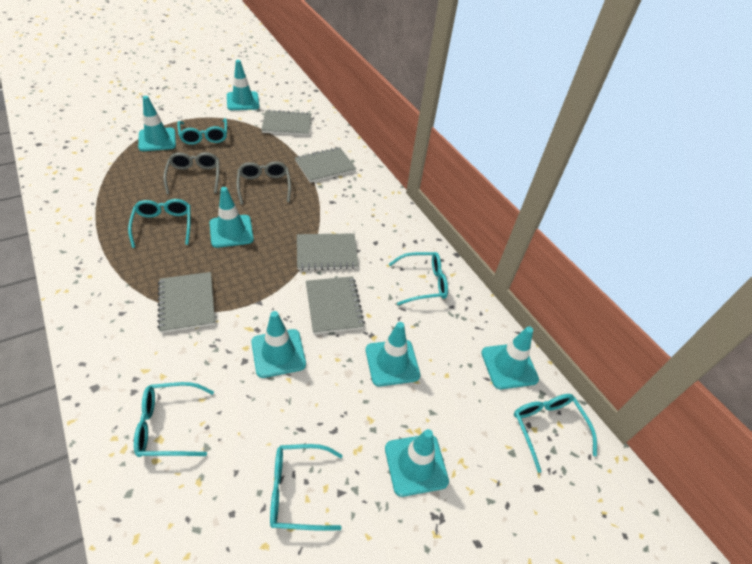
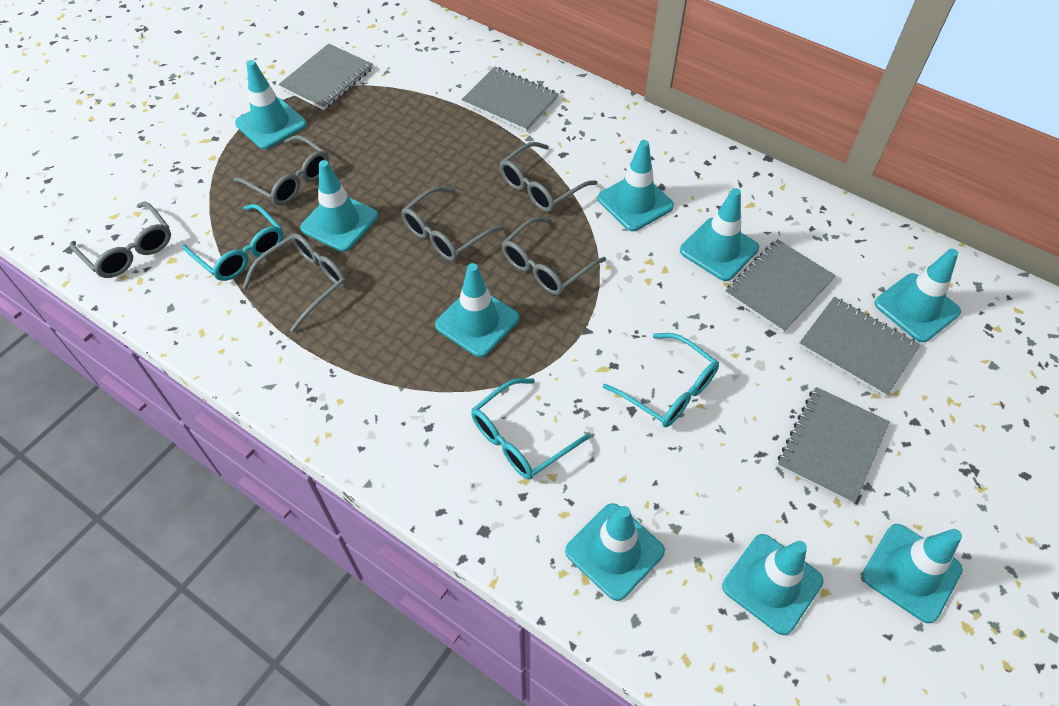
grey glasses: [163,152,219,194] [237,161,291,205] = 2 -> [70,202,171,278] [233,135,329,205] [242,233,347,332] [401,186,504,261] [500,142,597,212] [502,217,606,295] = 6
turquoise glasses: [128,199,191,248] [134,382,214,457] [177,118,227,145] [270,444,343,531] [389,252,448,305] [514,394,597,473] = 6 -> [182,204,284,281] [471,378,590,480] [603,333,719,427] = 3
turquoise traffic cone: [138,96,176,151] [209,187,254,248] [227,60,260,110] [251,311,306,378] [366,322,420,386] [385,429,449,497] [481,326,539,389] = 7 -> [235,60,307,149] [300,160,378,252] [435,263,519,357] [565,503,665,601] [598,140,674,231] [680,188,759,281] [722,534,824,635] [862,524,963,623] [874,249,961,342] = 9

